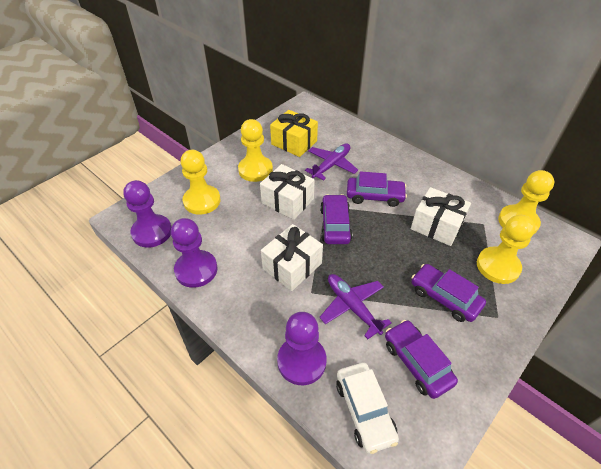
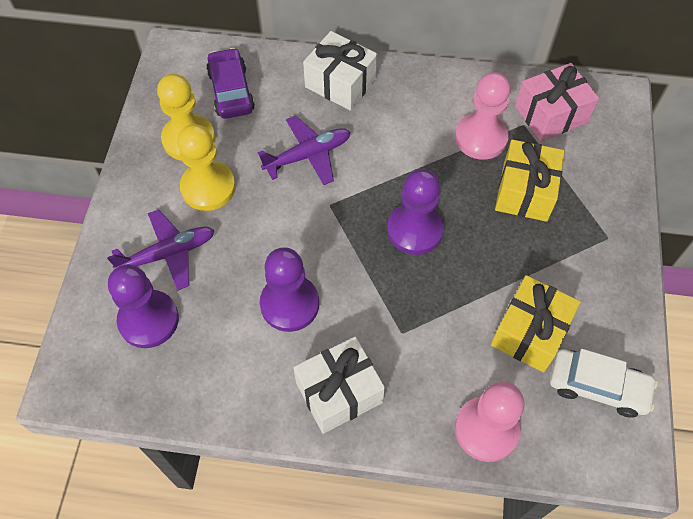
pink gift: none = 0 -> [515,63,599,142] = 1
pink pawn: none = 0 -> [455,72,511,160] [455,382,524,462] = 2
purple car: [320,194,353,244] [347,171,407,207] [385,320,458,399] [411,264,486,322] = 4 -> [206,48,255,119] = 1
white gift: [260,164,315,220] [261,224,323,291] [411,187,471,246] = 3 -> [293,337,385,434] [303,31,378,111] = 2
yellow gift: [270,110,318,157] = 1 -> [491,275,581,372] [495,139,565,222] = 2
yellow pawn: [181,150,221,215] [238,119,273,182] [477,215,535,284] [498,170,554,234] = 4 -> [157,74,215,161] [177,124,236,211] = 2

